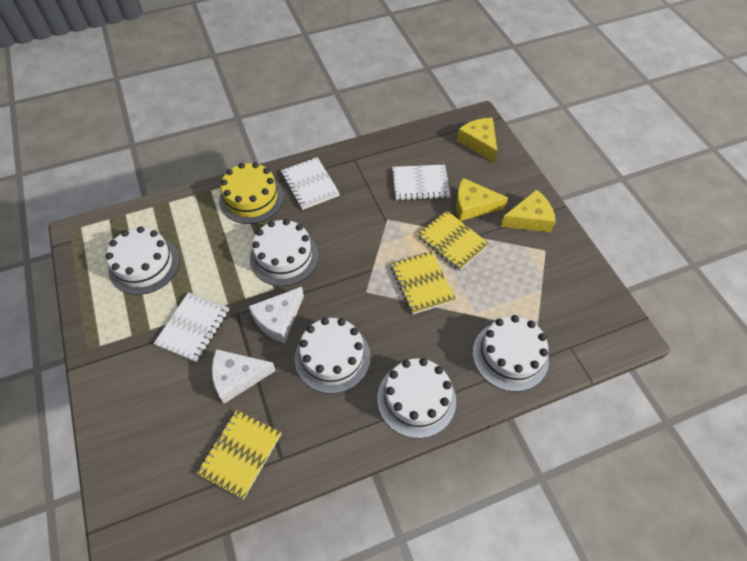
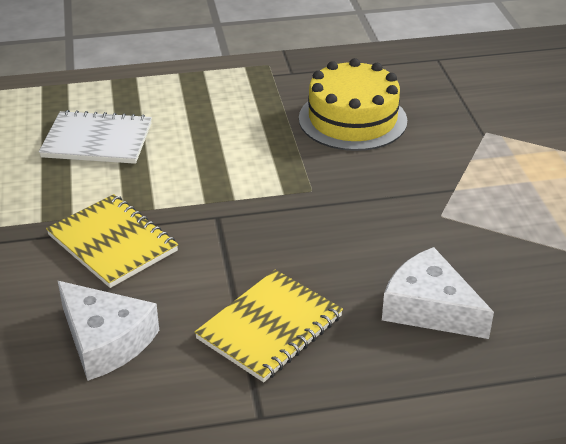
white cake: [106,226,179,295] [250,219,319,286] [295,318,371,394] [377,358,456,438] [473,315,549,392] = 5 -> none = 0
white notebook: [153,292,229,362] [281,157,340,210] [392,165,450,201] = 3 -> [39,110,152,164] = 1
yellow cheese: [456,178,508,221] [457,118,497,162] [500,189,556,232] = 3 -> none = 0
yellow notebook: [196,410,282,499] [391,251,456,314] [417,210,489,271] = 3 -> [46,194,178,288] [194,270,343,382] = 2

